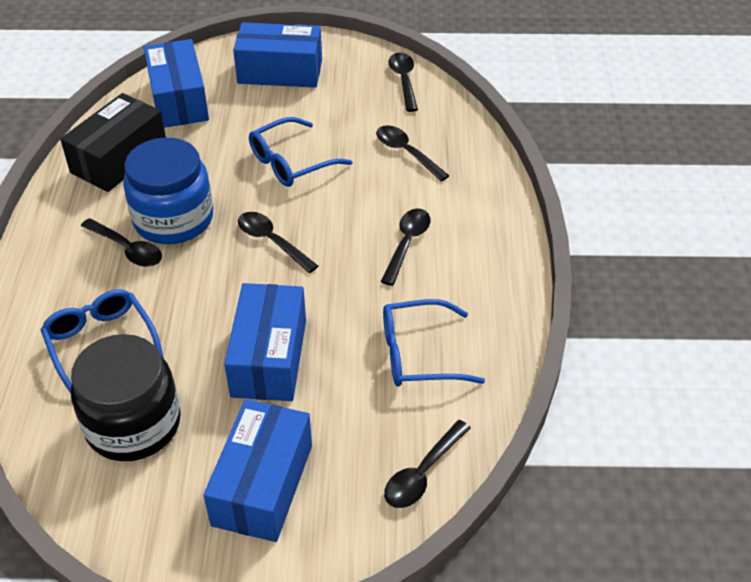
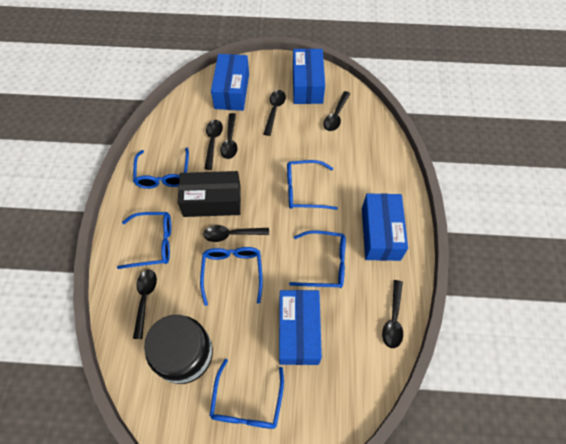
black spoon: [81,218,162,267] [238,212,318,273] [376,125,449,182] [381,209,431,286] [384,420,471,508] [389,53,418,112] = 6 -> [133,269,157,339] [203,225,269,242] [204,120,223,170] [220,113,237,159] [264,90,286,136] [323,91,351,131] [382,280,403,348] = 7
blue glasses: [41,289,164,393] [249,117,352,187] [383,299,485,387] = 3 -> [117,212,171,269] [133,148,189,189] [200,247,263,306] [210,359,284,429] [287,160,338,210] [289,230,346,288] = 6
blue jar: [123,137,213,244] = 1 -> none = 0

